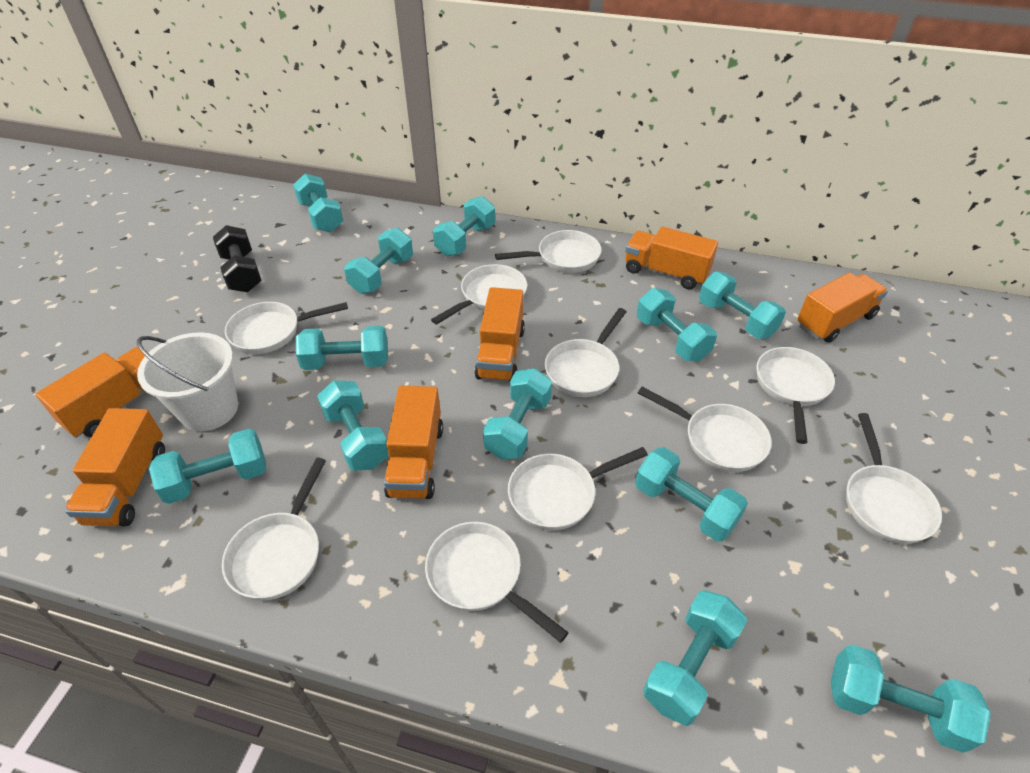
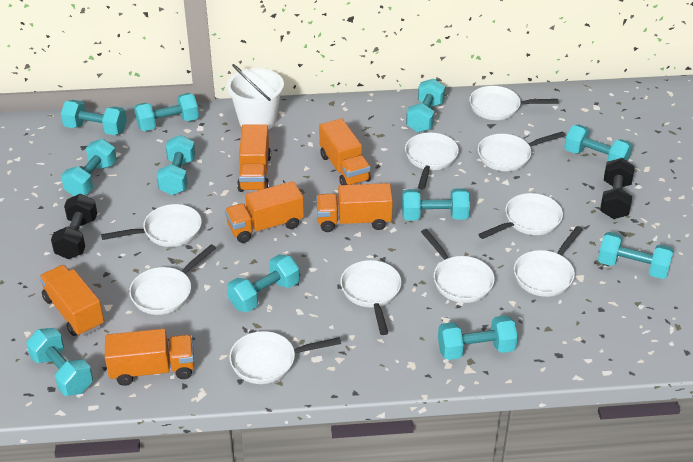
black dumbbell: [213,225,262,292] = 1 -> [51,194,97,259] [600,158,635,219] = 2
turquoise dumbbell: [149,429,266,504] [293,174,343,232] [296,326,388,370] [317,381,389,471] [344,228,413,294] [433,196,495,256] [483,368,552,459] [635,447,748,541] [637,288,717,361] [643,590,747,726] [699,272,786,339] [831,645,991,753] = 12 -> [26,328,93,396] [61,100,127,135] [61,139,117,196] [134,93,199,131] [157,135,195,195] [227,254,300,312] [402,188,470,220] [406,78,445,132] [438,315,518,360] [564,124,633,162] [598,232,674,279] = 11

